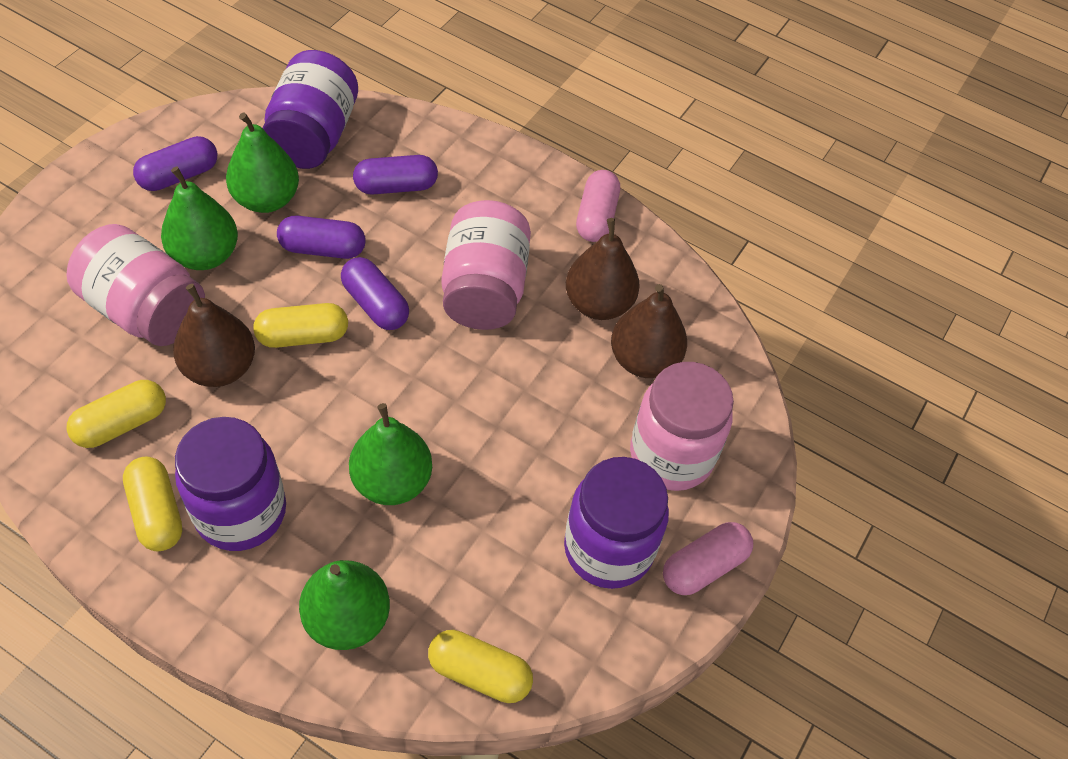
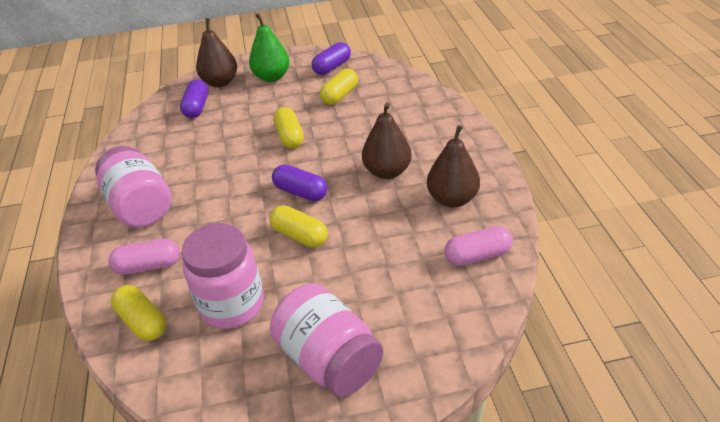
green pear: [161,166,238,270] [226,113,299,213] [299,560,390,650] [349,403,432,505] = 4 -> [249,13,290,82] = 1
purple capsule: [133,136,217,191] [277,216,366,259] [341,257,409,330] [353,155,438,195] = 4 -> [180,79,208,118] [272,164,328,201] [312,42,351,75] = 3
purple jar: [175,417,286,551] [263,50,358,169] [564,457,669,589] = 3 -> none = 0

